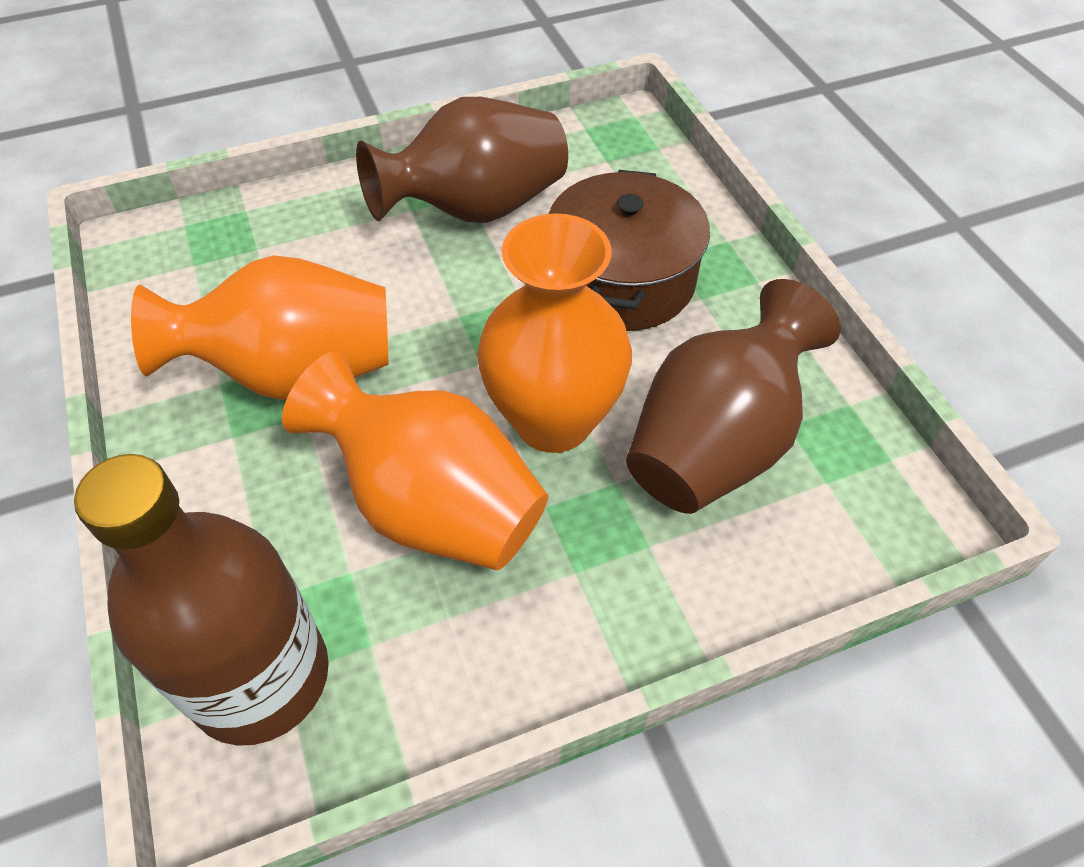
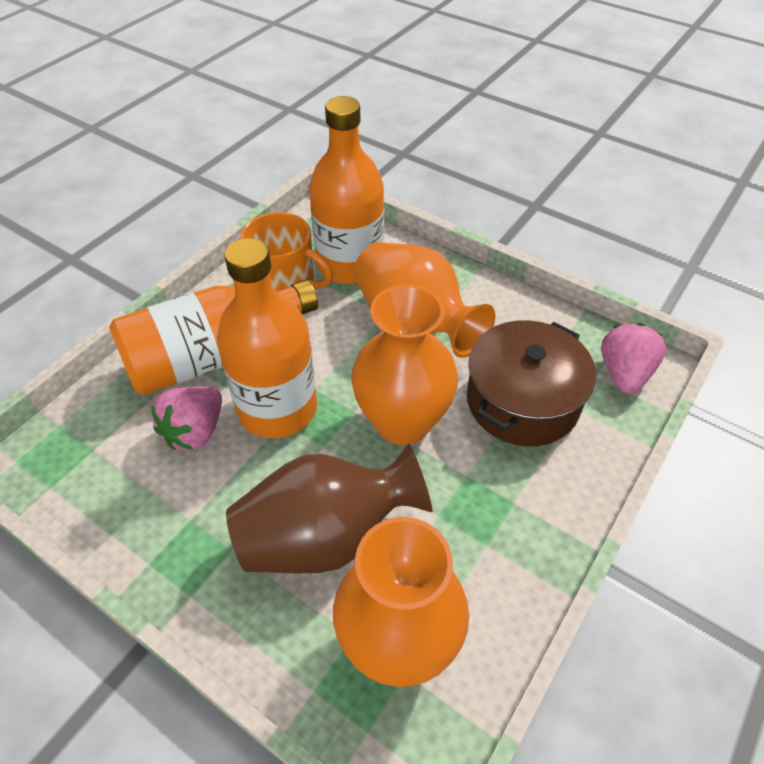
brown bottle: [74,454,329,746] = 1 -> none = 0
brown vase: [356,97,568,223] [626,279,840,514] = 2 -> [226,443,432,573] = 1
orange bottle: none = 0 -> [109,280,318,395] [217,238,317,438] [309,96,384,284] = 3
orange mug: none = 0 -> [240,212,333,291] = 1
pink strawberry: none = 0 -> [151,387,222,450] [601,323,666,394] = 2

